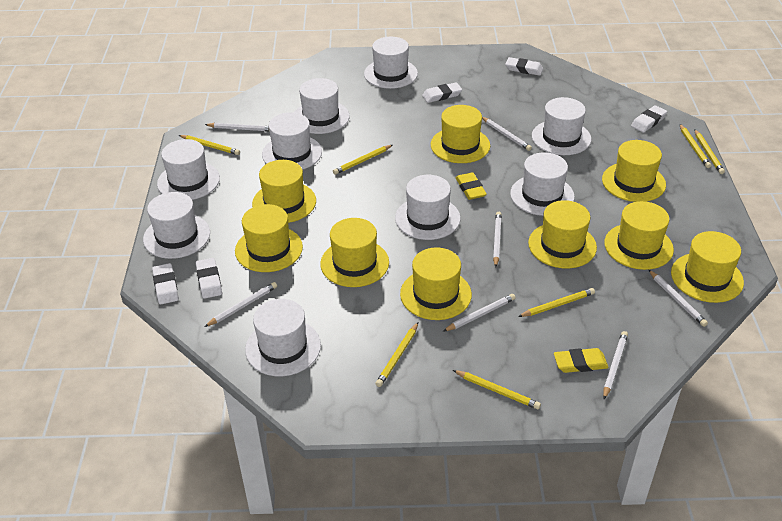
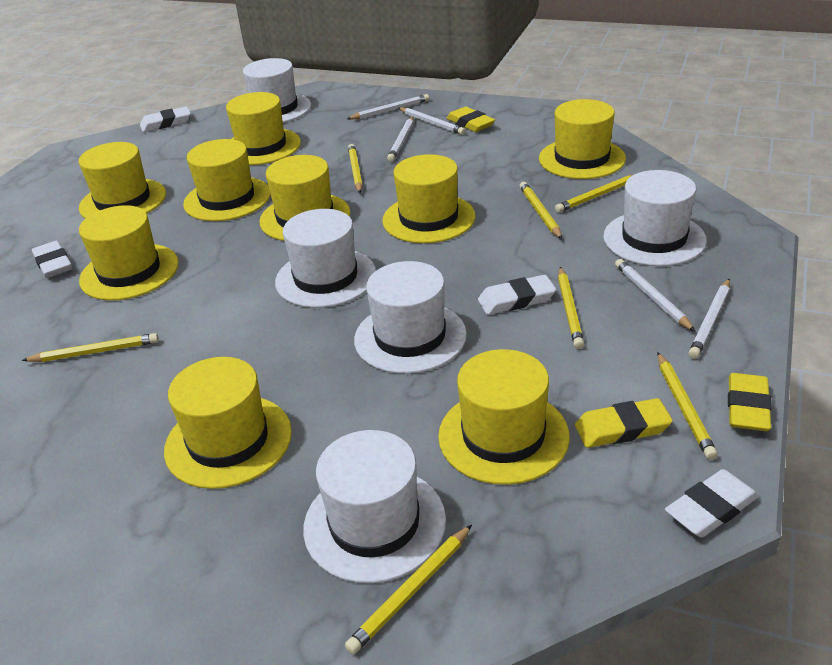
white eraser: [152,263,179,305] [196,258,222,299] [422,82,462,103] [505,57,543,76] [631,105,667,133] = 5 -> [32,241,72,278] [140,106,191,132] [478,275,556,315] [665,469,759,538] = 4
white hat: [143,192,210,259] [157,139,220,200] [245,299,321,376] [262,112,322,170] [294,78,350,134] [364,37,418,89] [395,175,461,240] [510,152,575,216] [532,97,591,155] = 9 -> [243,58,311,123] [275,209,376,308] [303,430,446,583] [354,261,467,374] [603,170,707,266] = 5
white pencil: [204,282,277,327] [205,123,269,132] [443,294,516,332] [482,117,532,151] [493,212,502,267] [603,331,628,399] [649,270,708,327] = 7 -> [347,94,429,120] [387,116,414,162] [399,107,466,135] [615,259,696,332] [688,279,730,359] = 5
yellow eraser: [456,172,487,200] [554,348,609,373] = 2 -> [447,107,495,132] [575,398,673,448] [728,373,772,431] = 3

